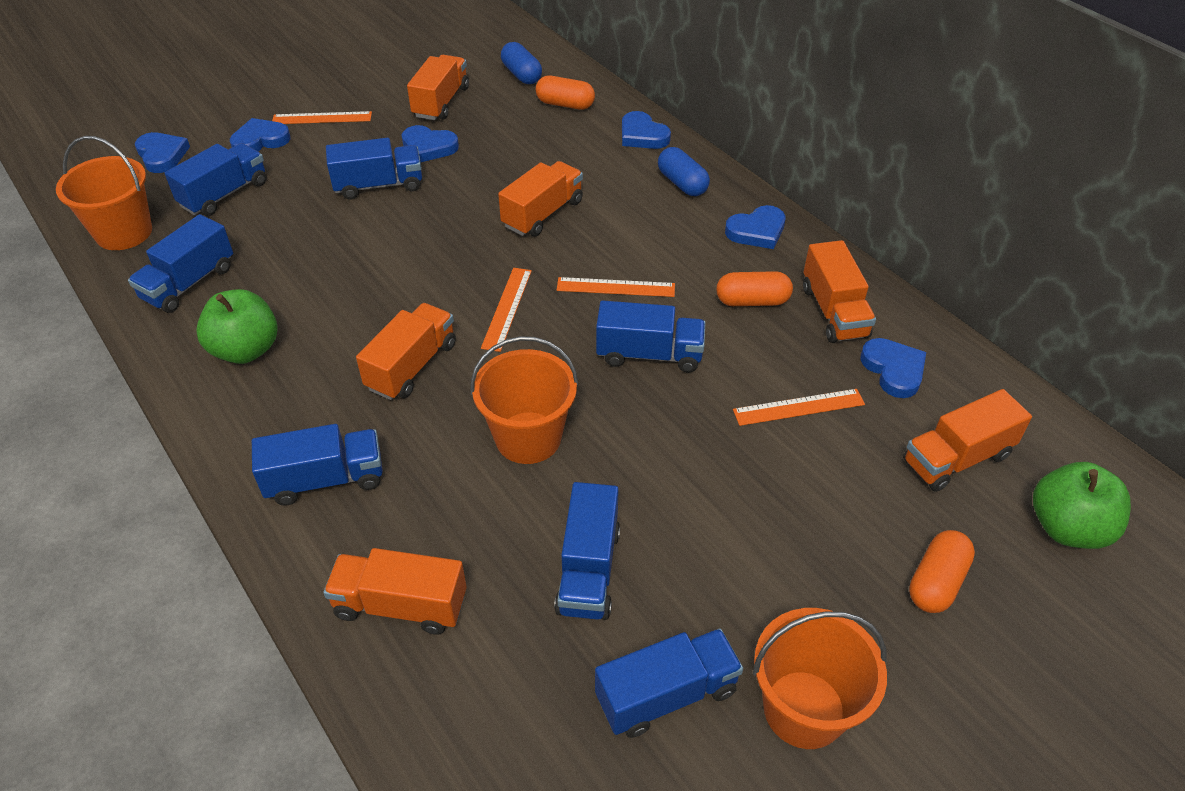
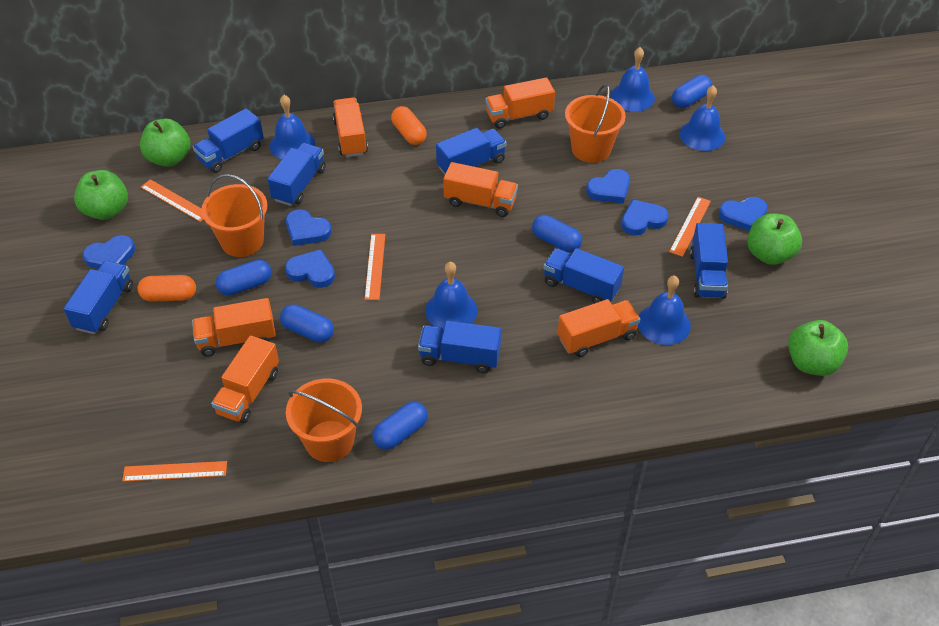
blue bell: none = 0 -> [269,95,315,159] [425,262,477,330] [611,47,655,112] [638,275,691,345] [679,85,725,151] = 5
blue capsule: [501,42,542,84] [658,147,710,196] = 2 -> [216,260,272,296] [280,304,334,343] [372,402,428,450] [532,215,582,252] [672,75,712,108] = 5
green apple: [196,289,278,364] [1033,462,1131,549] = 2 -> [74,170,128,220] [140,119,190,167] [747,213,802,265] [788,320,848,376] = 4
orange capsule: [536,76,595,110] [716,271,793,306] [909,530,975,613] = 3 -> [137,275,196,302] [391,106,427,145] = 2

